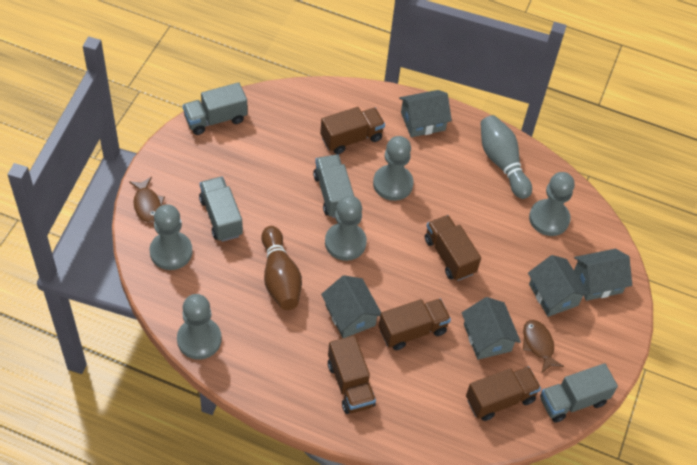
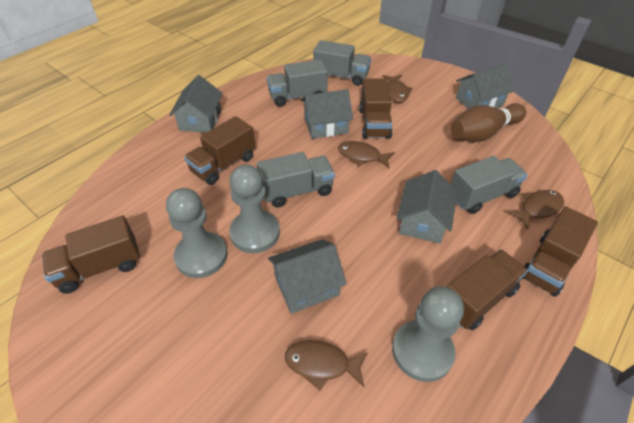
brown fish: [129,177,165,223] [523,320,564,373] = 2 -> [285,340,368,390] [338,141,395,168] [382,74,412,103] [506,190,564,230] = 4
grey bowling pin: [480,115,532,199] = 1 -> none = 0
grey pawn: [150,204,193,270] [177,294,222,360] [325,196,367,261] [373,136,413,201] [529,172,575,236] = 5 -> [166,188,228,278] [229,165,280,253] [392,286,464,382] = 3

